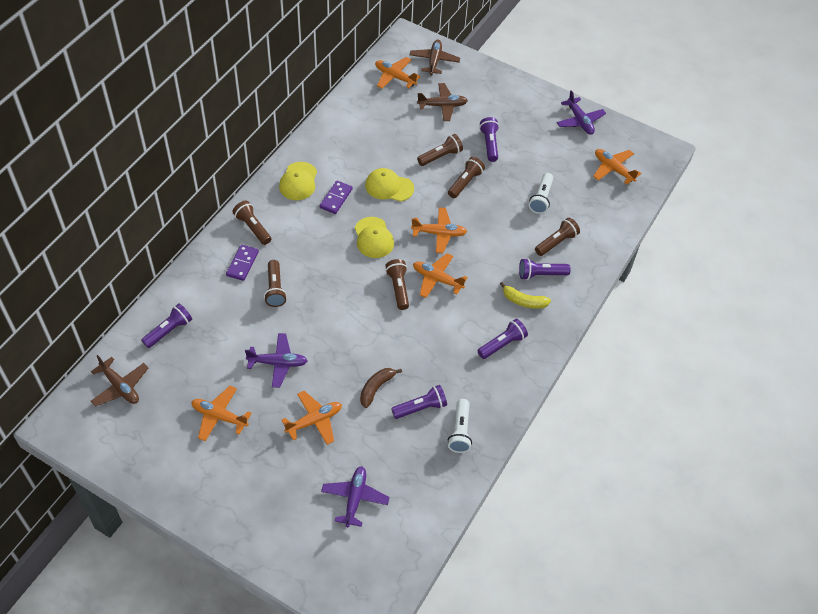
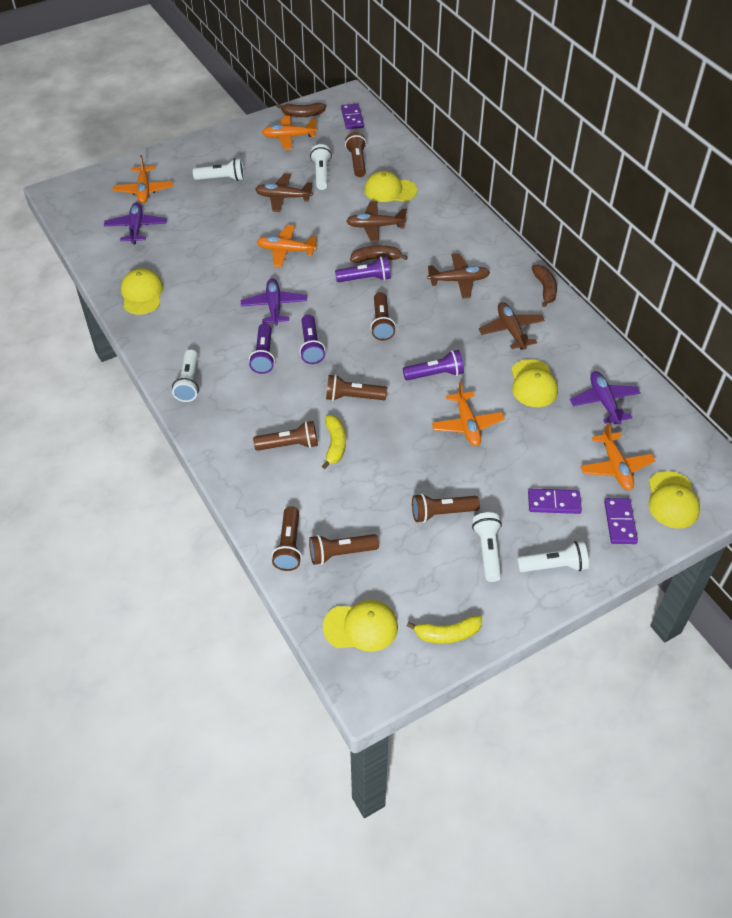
brown banana: [360,368,402,408] = 1 -> [276,103,326,117] [350,245,408,263] [531,264,557,307] = 3
brown flashlight: [233,201,271,245] [264,260,287,307] [385,259,409,310] [417,134,463,166] [448,157,485,198] [535,218,580,256] = 6 -> [253,421,318,451] [272,506,302,571] [309,534,379,565] [326,374,387,401] [345,132,366,177] [370,292,396,341] [412,493,480,523] = 7
brown plane: [91,355,148,407] [410,40,460,75] [417,83,468,121] = 3 -> [255,173,313,212] [346,202,407,242] [427,254,490,299] [479,302,545,350] = 4
orange plane: [192,386,252,441] [282,391,342,445] [375,57,421,89] [411,207,467,253] [413,253,468,298] [593,149,641,185] = 6 -> [113,155,173,203] [257,225,317,267] [262,115,317,150] [432,381,505,446] [580,422,655,490] = 5
purple domino: [226,244,259,281] [320,181,353,214] = 2 -> [341,104,364,129] [528,489,582,514] [604,498,638,544] = 3
purple flashlight: [141,303,192,348] [391,385,447,419] [478,319,528,359] [479,117,499,162] [519,258,571,280] = 5 -> [249,323,275,374] [300,314,325,364] [335,256,391,282] [403,350,464,380] = 4
white flashlight: [448,399,472,453] [529,173,553,214] = 2 -> [172,349,199,402] [193,158,244,181] [310,144,332,190] [472,512,502,582] [517,541,589,572] = 5
yellow banana: [500,282,551,309] = 1 -> [322,415,346,469] [407,615,482,644] = 2
yellow cap: [279,162,317,200] [355,217,394,258] [365,168,414,201] = 3 -> [121,268,163,314] [323,600,398,652] [364,171,417,202] [511,359,558,407] [649,471,700,528] = 5

